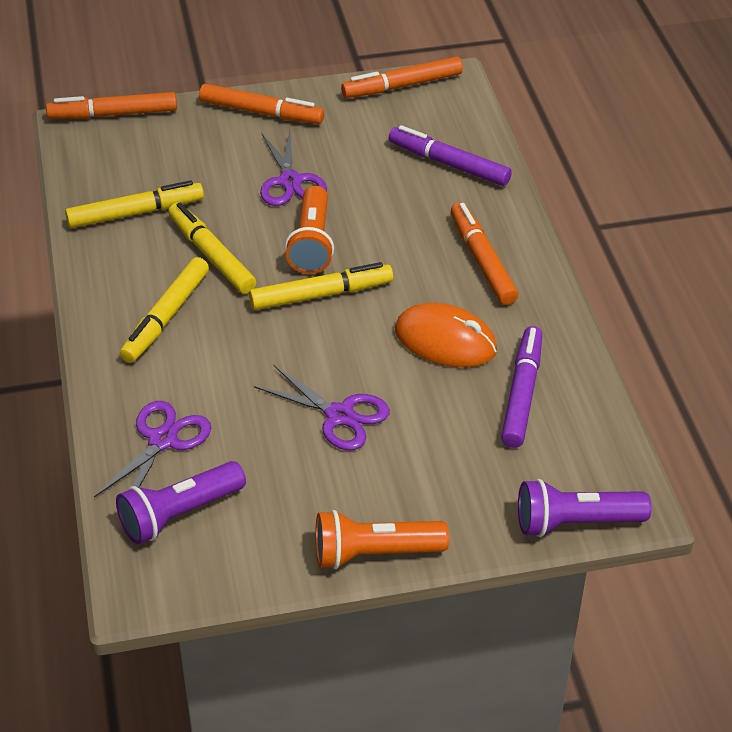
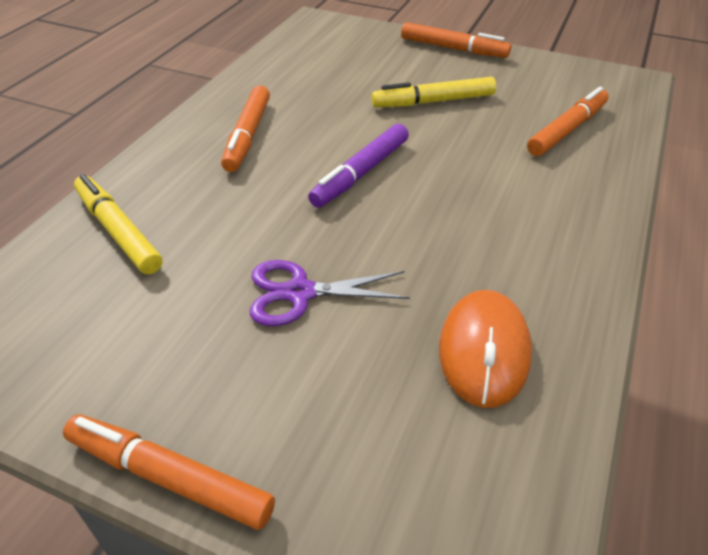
orange flashlight: [285,185,334,274] [315,510,449,569] = 2 -> none = 0
purple flashlight: [116,461,246,544] [518,479,651,537] = 2 -> none = 0
purple marker: [389,125,512,186] [501,326,542,448] = 2 -> [308,124,409,208] = 1
purple scissors: [94,401,211,497] [254,365,390,450] [260,130,327,206] = 3 -> [250,260,410,326] = 1
yellow marker: [65,180,204,228] [120,257,209,363] [168,203,256,294] [249,262,393,310] = 4 -> [74,174,162,274] [372,77,496,107] = 2

